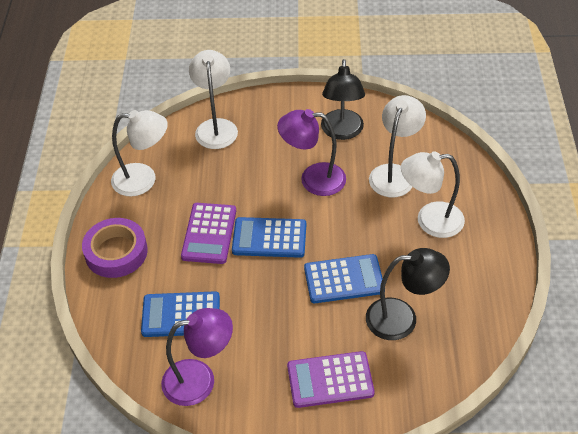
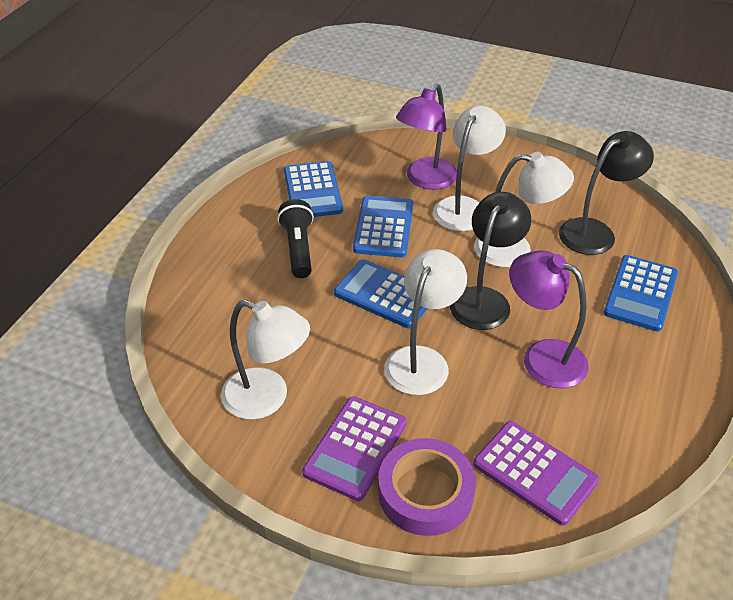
black flashlight: none = 0 -> [277,199,314,278] = 1
blue calculator: [141,291,220,337] [232,217,306,258] [304,254,383,303] = 3 -> [284,161,343,217] [334,259,427,329] [353,196,413,257] [604,255,678,332] = 4

